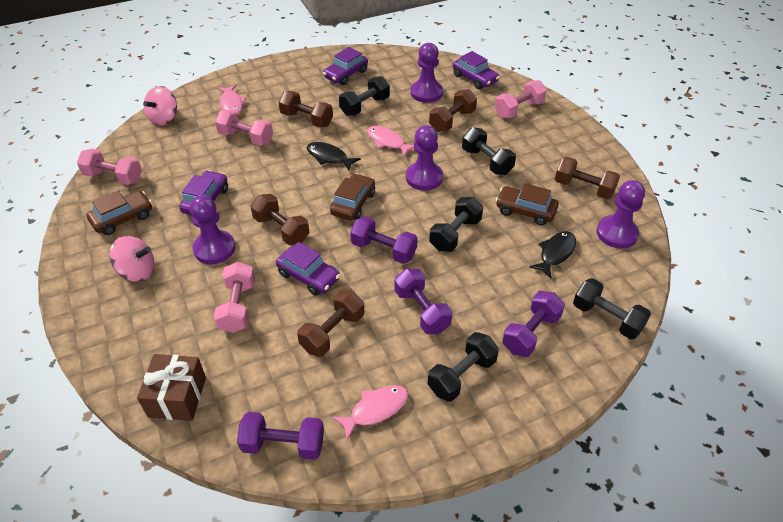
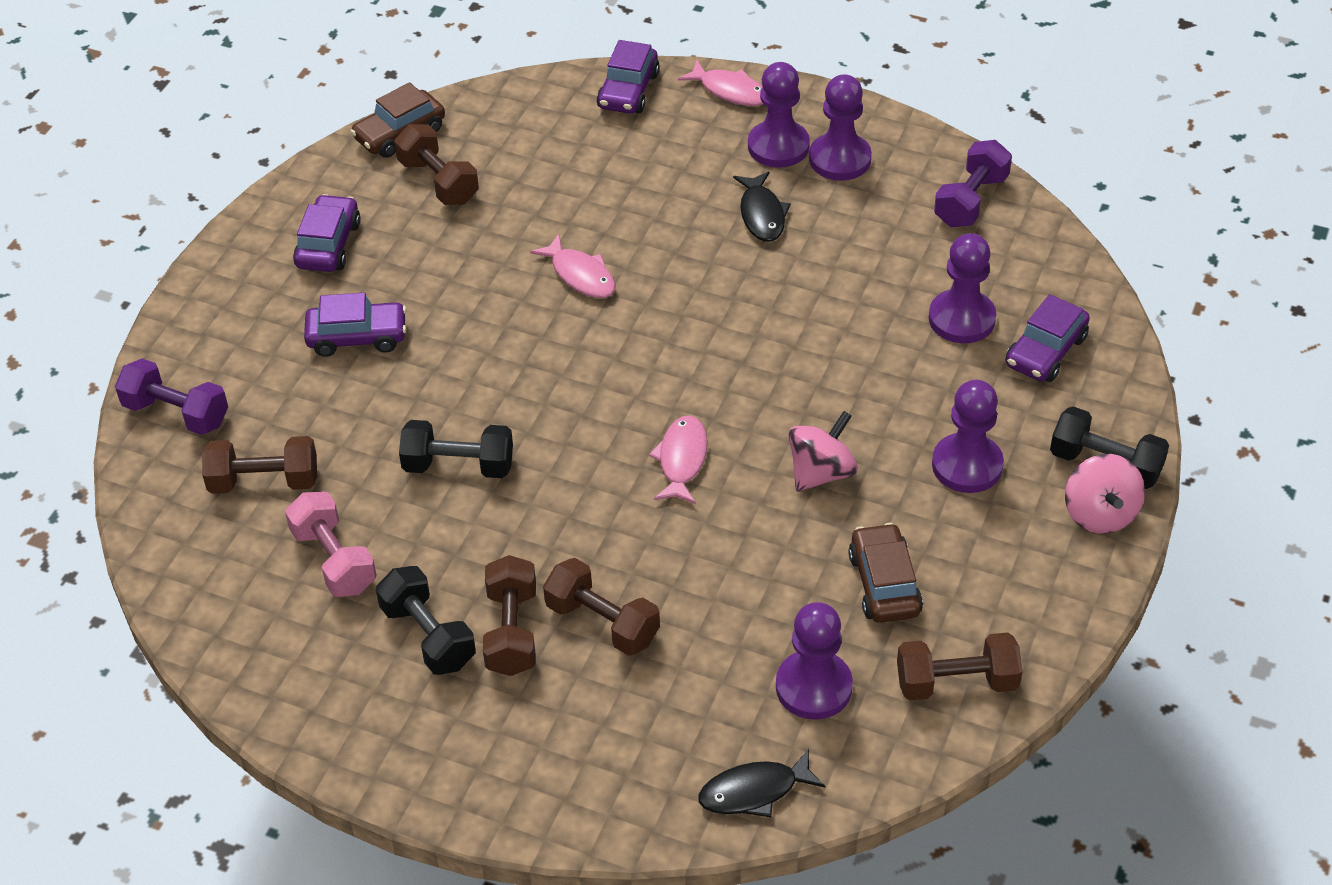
black dumbbell: [339,76,390,116] [428,332,499,402] [429,197,483,252] [462,127,516,175] [573,278,651,339] = 5 -> [376,566,476,675] [399,420,513,478] [1050,406,1169,489] = 3
brown car: [87,191,152,235] [330,173,375,220] [496,183,559,225] = 3 -> [350,82,445,158] [848,523,923,623] = 2
brown gift: [137,354,206,421] = 1 -> none = 0
pink dumbbell: [77,149,142,185] [214,262,255,333] [215,110,273,146] [495,80,547,118] = 4 -> [285,491,377,597] = 1
purple dumbbell: [237,412,324,460] [350,216,418,264] [395,269,453,334] [502,291,565,357] = 4 -> [115,359,228,435] [934,140,1012,227] = 2
purple pawn: [190,195,236,264] [406,125,443,191] [411,43,443,103] [597,180,645,249] = 4 -> [748,62,810,168] [776,602,853,720] [809,74,872,181] [929,233,996,343] [932,380,1004,493] = 5

